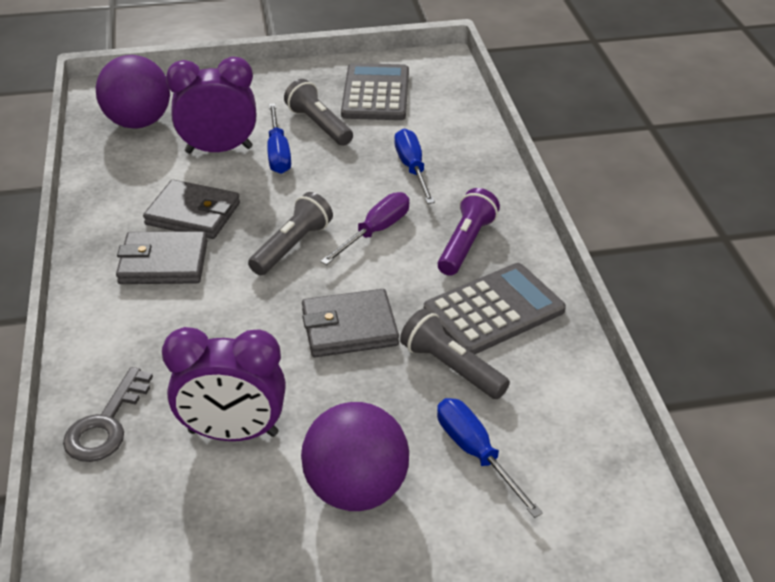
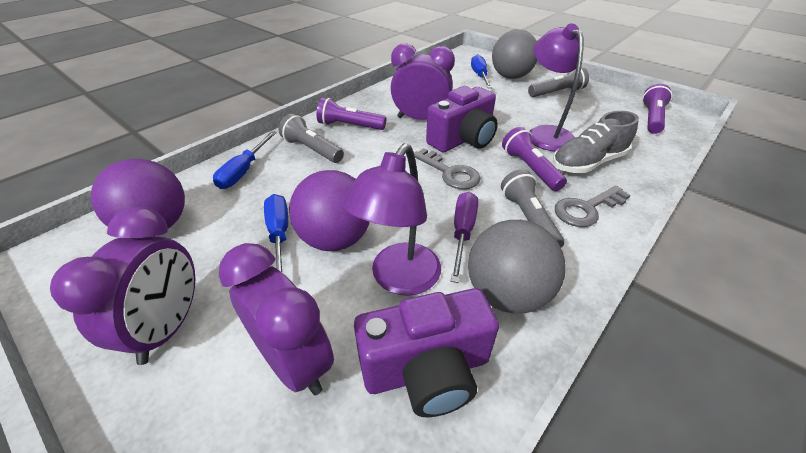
grey ball: none = 0 -> [468,220,566,313] [492,29,538,79] = 2
grey calculator: [341,63,409,120] [424,263,566,354] = 2 -> none = 0
grey key: [63,367,153,462] = 1 -> [414,148,480,189] [555,186,630,227] = 2
grey shoe: none = 0 -> [553,111,639,173] = 1
grey wallet: [116,231,208,284] [143,180,240,239] [302,289,399,357] = 3 -> none = 0
purple camera: none = 0 -> [354,288,499,417] [426,86,498,153] = 2
purple clock: [162,327,286,441] [166,57,256,154] = 2 -> [50,207,195,365] [219,243,334,395] [390,43,455,120] = 3
purple flashlight: [437,188,500,276] = 1 -> [316,98,386,130] [502,127,567,191] [642,84,672,134] = 3
purple lamp: none = 0 -> [342,143,441,296] [530,23,584,151] = 2

